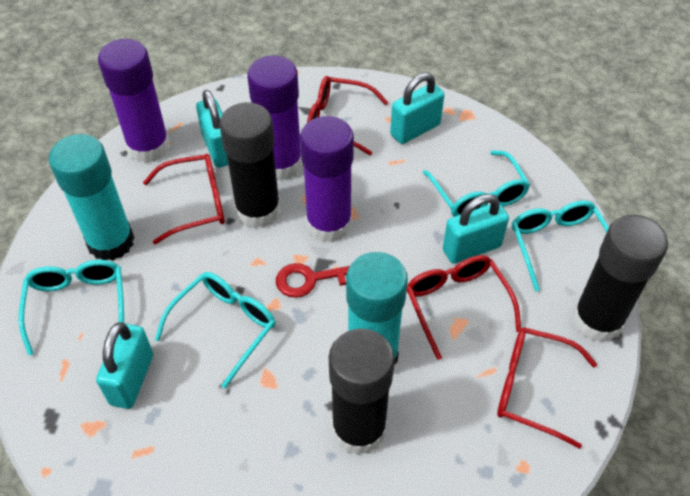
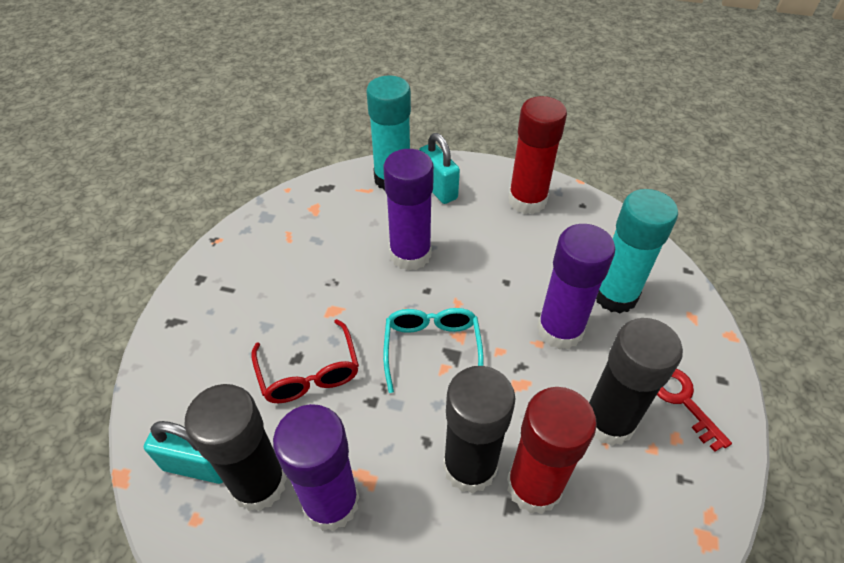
red glasses: [143,154,225,245] [307,76,389,155] [407,255,521,360] [497,327,597,449] = 4 -> [251,319,359,403] = 1
red glue stick: none = 0 -> [507,387,597,514] [508,96,567,214] = 2
turquoise glasses: [19,260,124,355] [155,272,276,388] [423,150,530,217] [512,200,609,292] = 4 -> [383,308,484,393] = 1
turquoise padlock: [96,322,153,409] [196,90,228,168] [390,73,445,144] [443,194,509,264] = 4 -> [144,421,223,484] [419,133,460,204] = 2

